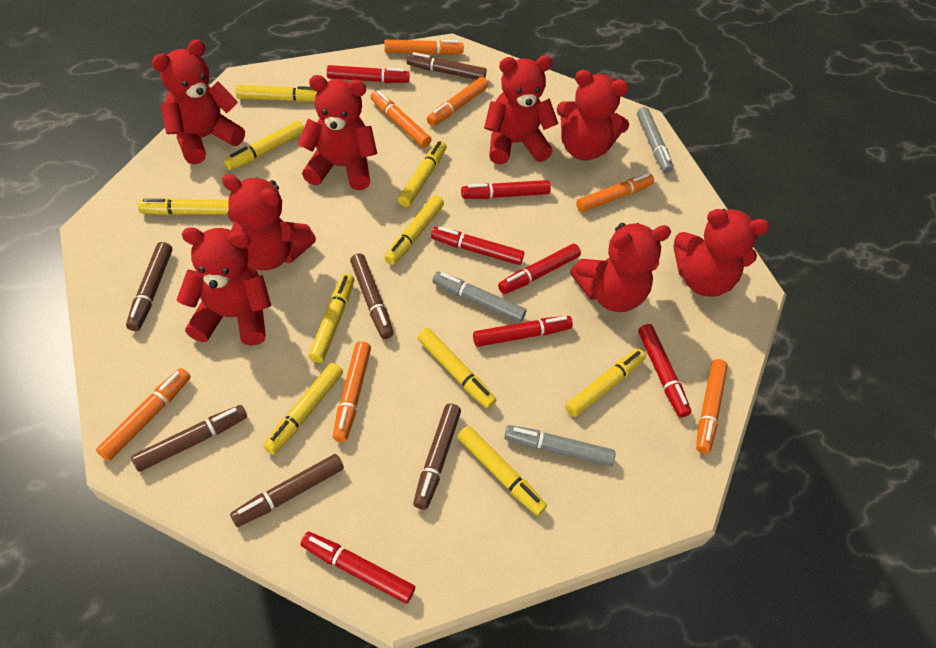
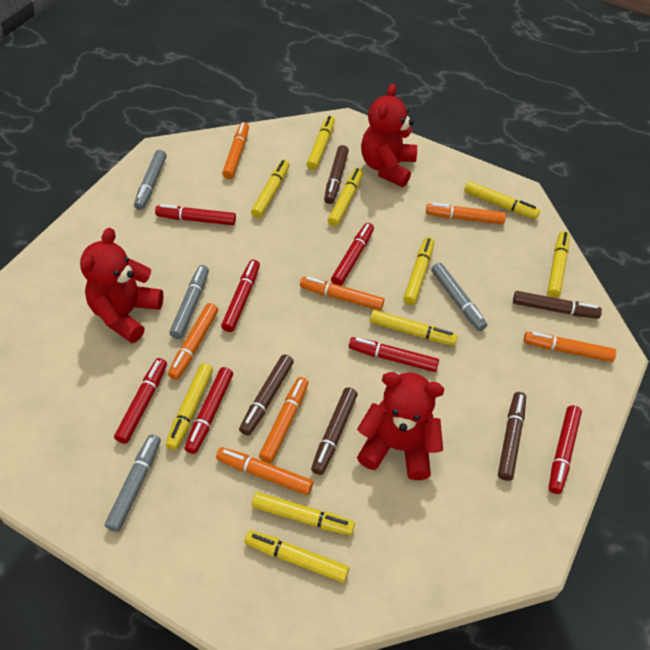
brown marker: [126,242,172,331] [131,405,247,472] [230,454,344,527] [350,253,394,339] [407,52,487,80] [413,404,461,510] = 6 -> [239,355,294,436] [311,387,358,475] [324,145,349,204] [498,392,526,481] [513,291,602,319] = 5
grey marker: [432,271,527,323] [504,425,616,466] [637,107,674,174] = 3 -> [105,434,161,532] [134,150,167,210] [169,265,209,339] [431,263,487,331] = 4
red teddy bear: [152,40,245,164] [177,227,271,346] [222,174,316,270] [298,75,377,190] [484,56,558,164] [556,70,629,161] [570,223,671,312] [674,209,769,297] = 8 -> [80,228,163,343] [357,372,444,480] [361,84,417,187] = 3

